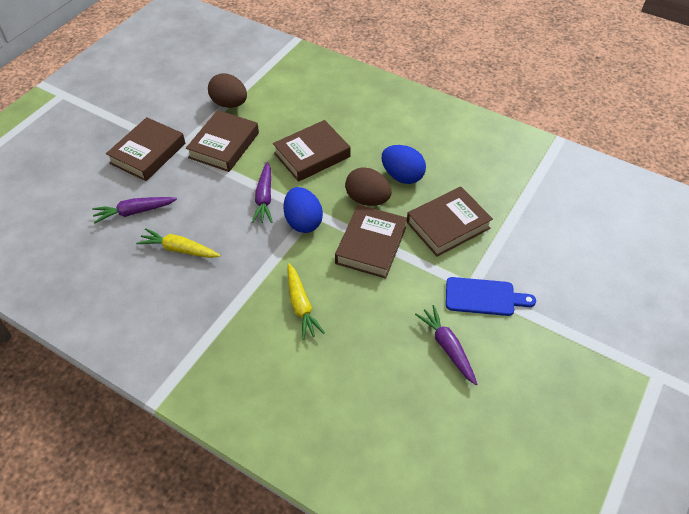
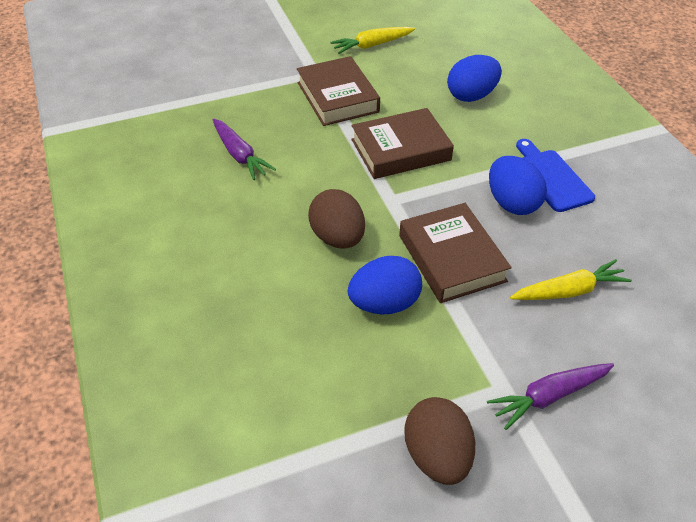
blue egg: [283,187,323,233] [382,145,426,184] = 2 -> [348,256,422,315] [447,55,502,102] [489,156,547,215] = 3
brown book: [106,117,185,181] [186,110,259,172] [273,120,351,182] [335,205,407,279] [407,187,493,257] = 5 -> [297,56,380,126] [352,108,454,179] [399,203,512,303] = 3
purple carrot: [92,197,177,223] [252,162,272,223] [415,305,477,385] = 3 -> [213,118,276,180] [487,363,614,430] = 2

